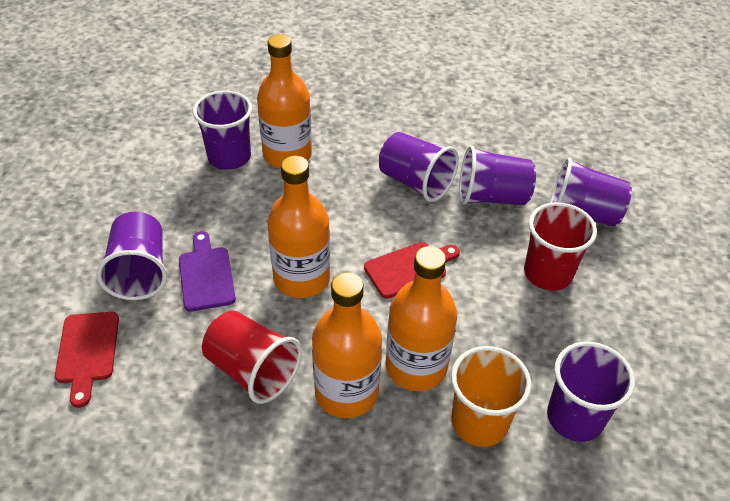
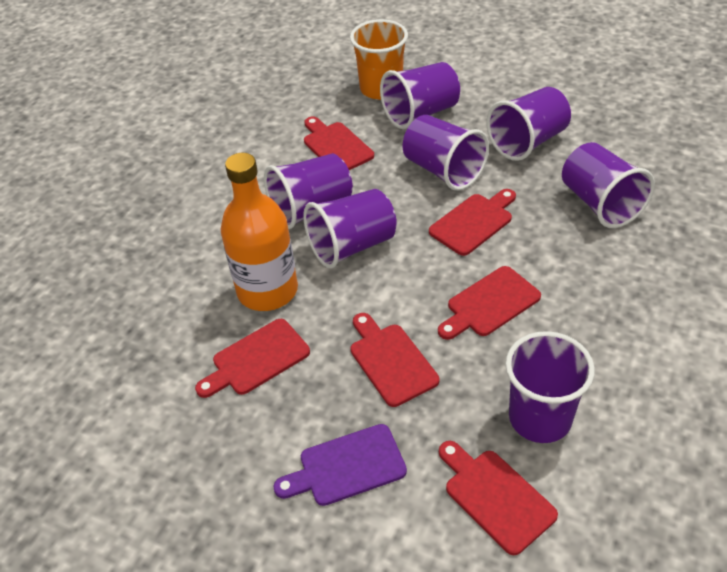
orange bottle: [257,34,312,168] [267,156,330,298] [312,272,382,418] [385,246,457,391] = 4 -> [221,153,298,311] = 1
purple cup: [97,212,167,300] [193,90,252,170] [379,132,459,202] [459,145,536,205] [547,342,635,442] [550,157,632,227] = 6 -> [264,153,353,229] [303,189,397,268] [380,62,460,129] [402,115,489,191] [486,87,571,161] [505,331,595,443] [562,142,655,228] = 7
red cup: [202,310,302,404] [524,202,597,291] = 2 -> none = 0
red cutting board: [55,312,119,408] [364,242,460,299] = 2 -> [195,319,310,398] [304,116,374,170] [351,313,439,407] [429,189,516,256] [438,266,541,340] [439,441,558,555] = 6

